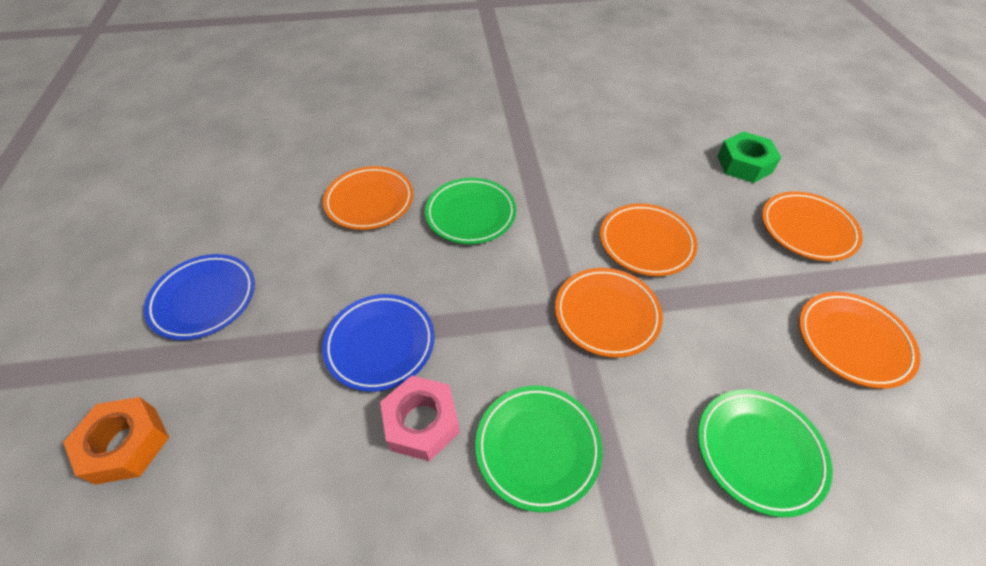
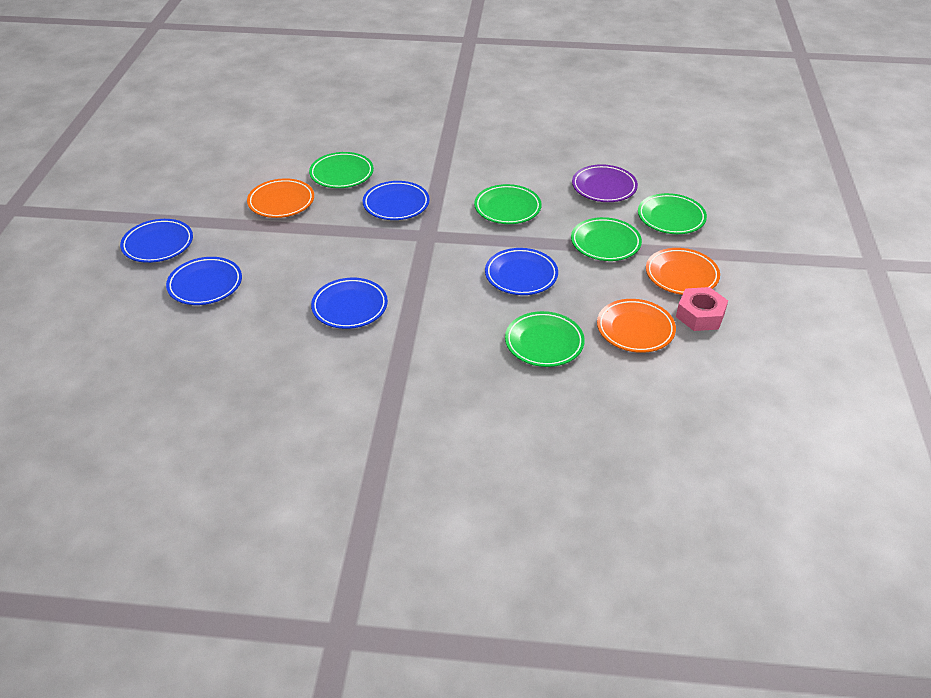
blue plate: [144,254,255,340] [322,294,435,392] = 2 -> [120,219,193,263] [166,257,242,305] [311,278,388,329] [363,181,430,220] [485,248,558,295] = 5
green nut: [717,132,781,183] = 1 -> none = 0
green plate: [425,178,516,244] [476,386,602,512] [698,389,833,517] = 3 -> [309,152,374,188] [474,184,542,224] [505,311,585,367] [571,217,642,261] [638,193,707,234] = 5
orange nut: [63,397,169,485] = 1 -> none = 0
orange plate: [323,166,413,230] [555,268,663,358] [600,204,698,276] [762,192,863,261] [799,292,920,389] = 5 -> [247,178,314,218] [597,299,676,353] [646,248,720,295] = 3
purple plate: none = 0 -> [572,164,638,202] = 1

